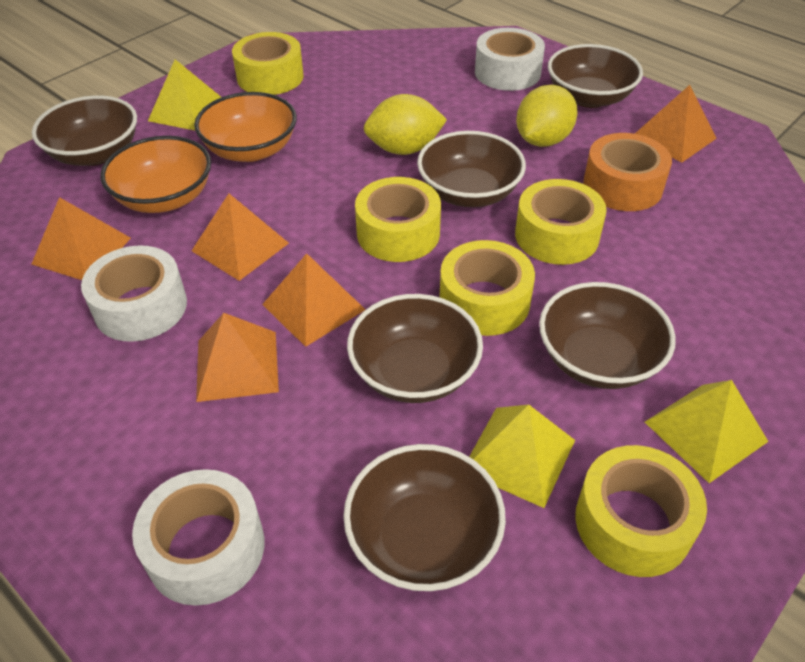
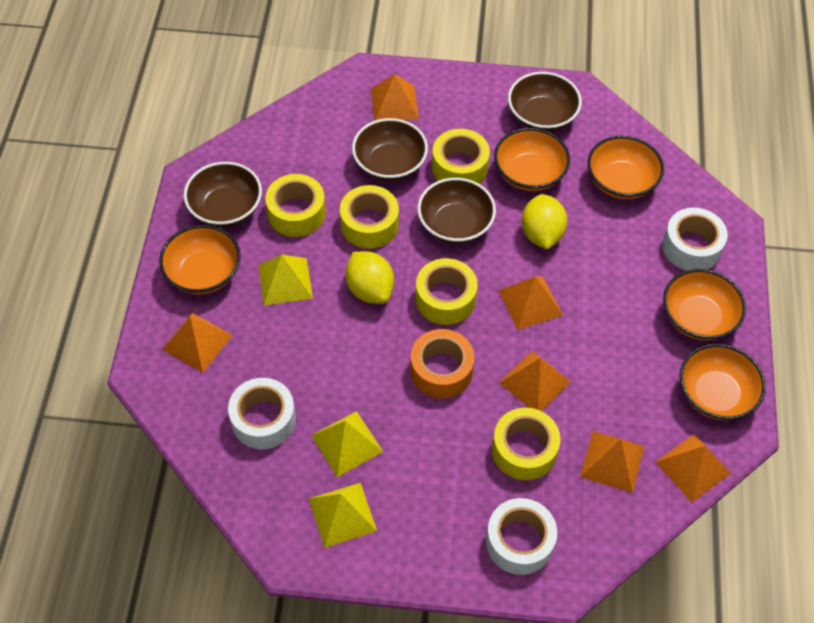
brown bowl: [32,95,137,166] [343,444,506,591] [347,294,483,403] [417,131,526,207] [539,282,676,389] [548,44,643,108] = 6 -> [184,162,262,227] [352,118,428,181] [418,178,496,244] [508,72,582,132] = 4
orange bowl: [100,136,211,213] [194,92,297,162] = 2 -> [159,225,241,295] [494,128,570,191] [587,136,664,200] [663,269,746,341] [679,344,766,420] = 5
orange pyramid: [32,197,131,280] [192,194,289,281] [196,313,279,402] [262,253,366,347] [635,85,717,163] = 5 -> [162,313,233,373] [371,74,419,121] [498,276,563,330] [499,351,571,411] [580,431,644,493] [656,434,731,502] = 6

